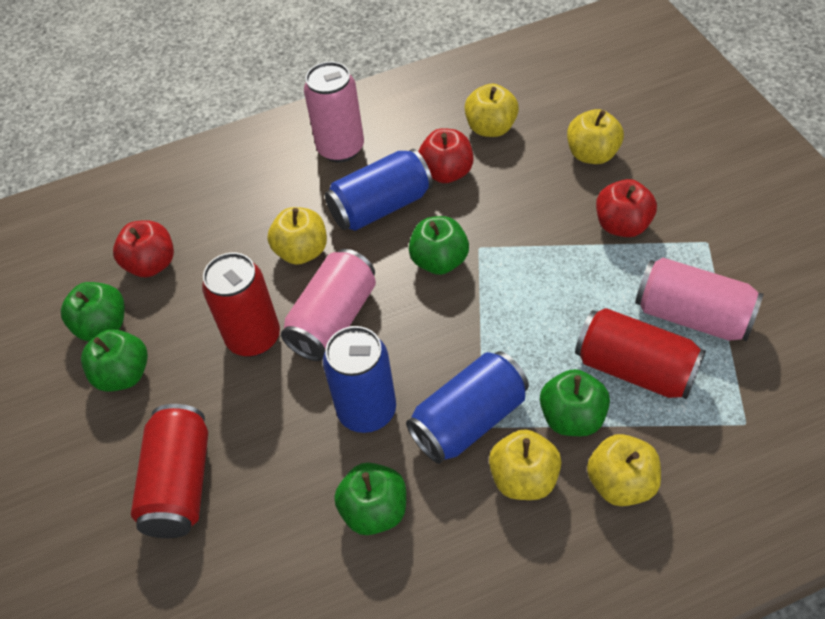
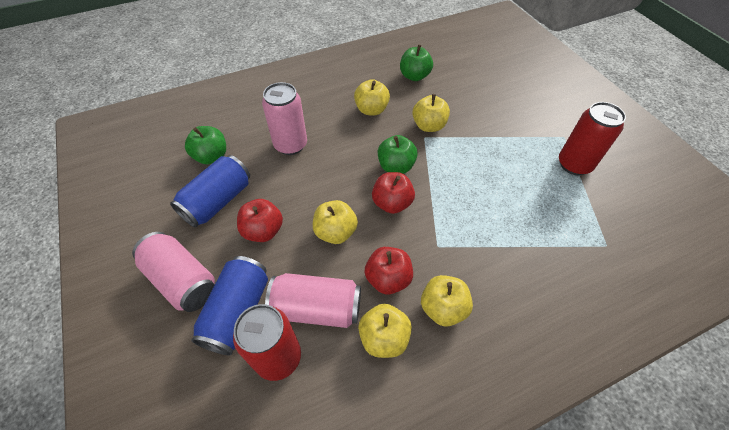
blue can: [323,326,396,433] [325,149,433,231] [406,351,529,464] = 3 -> [170,155,250,228] [191,256,268,355] = 2
green apple: [61,282,125,341] [81,329,148,392] [334,462,406,535] [409,216,469,275] [540,369,610,436] = 5 -> [185,126,226,165] [378,135,418,174] [400,44,433,81] = 3
red can: [131,404,208,538] [202,253,280,357] [575,308,706,400] = 3 -> [233,304,301,381] [559,102,626,175] = 2

